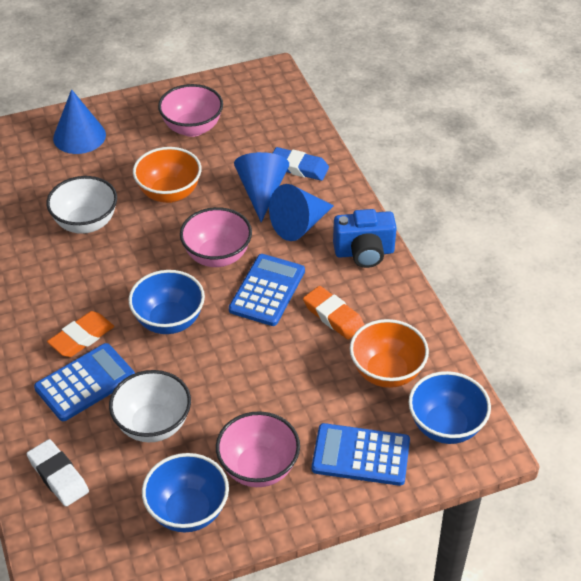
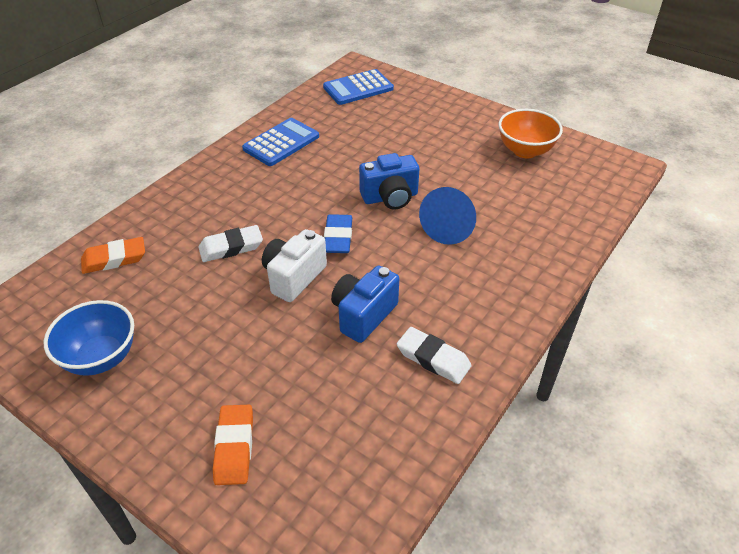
blue bowl: [129,270,205,334] [142,453,229,532] [408,371,491,444] = 3 -> [44,300,134,376] = 1
blue calculator: [34,343,135,421] [229,254,305,326] [312,423,410,486] = 3 -> [242,118,319,166] [323,69,394,105] = 2
blue camera: [333,209,397,268] = 1 -> [331,266,399,343] [359,153,419,210] = 2
blue cone: [53,89,106,154] [234,152,289,222] [269,184,334,241] = 3 -> [419,187,476,245] = 1
orange bowl: [133,147,202,203] [350,319,429,388] = 2 -> [499,109,563,158] = 1
pink bowl: [158,84,223,137] [180,207,252,267] [216,411,300,487] = 3 -> none = 0
white bowl: [46,176,117,234] [109,370,191,442] = 2 -> none = 0
white camera: none = 0 -> [262,229,327,302] = 1
white eraser: [27,439,89,506] = 1 -> [198,225,263,262] [397,327,472,384] = 2

